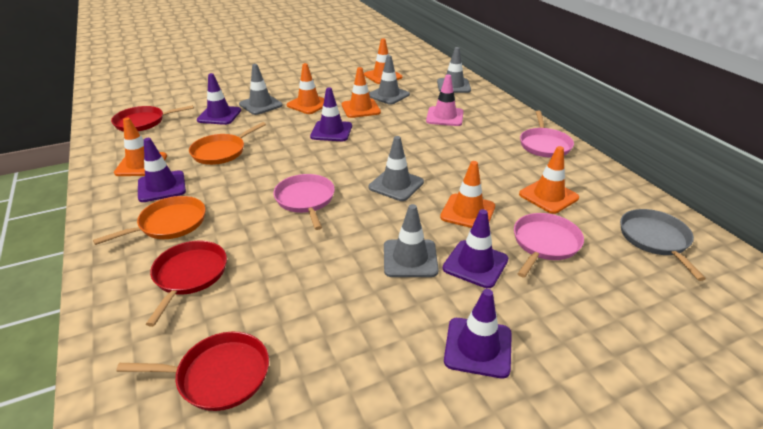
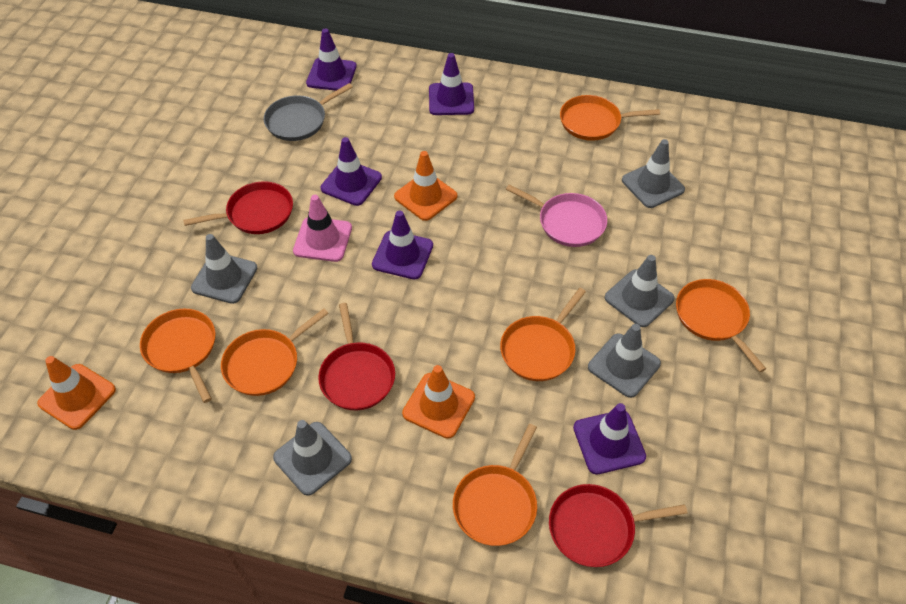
orange pan: [93,196,205,245] [189,122,266,165] = 2 -> [140,309,216,403] [221,308,329,396] [453,424,537,546] [500,288,586,381] [560,95,660,141] [676,279,766,372] = 6
orange traffic cone: [114,118,167,176] [287,63,324,114] [342,67,381,118] [364,38,402,84] [440,161,495,228] [519,146,579,214] = 6 -> [37,356,116,430] [394,151,457,221] [402,365,475,439] = 3
pink pan: [273,174,335,230] [514,213,584,278] [520,111,574,158] = 3 -> [506,185,607,247] = 1

